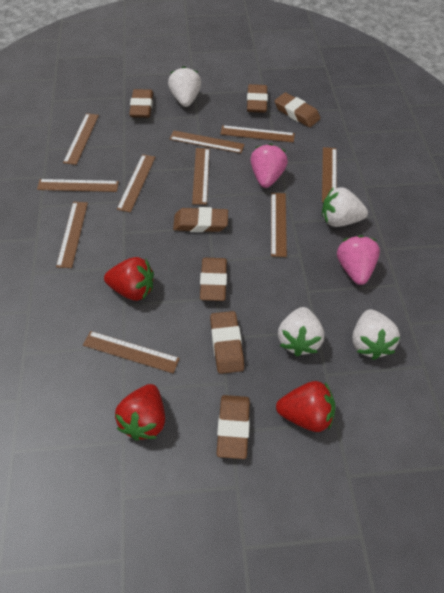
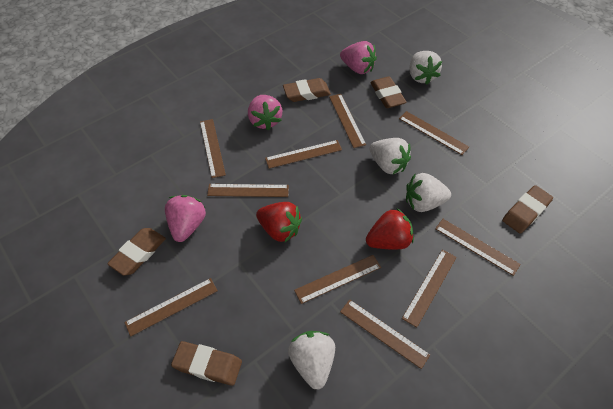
brown eraser: [129,89,153,118] [173,207,228,232] [200,258,227,301] [210,311,244,374] [217,395,250,459] [247,84,268,113] [274,92,321,128] = 7 -> [107,228,166,276] [171,341,242,386] [283,78,331,102] [370,76,407,108] [502,185,553,234] = 5
pink strawberry: [250,144,288,188] [337,235,380,285] = 2 -> [165,195,206,242] [248,95,282,130] [340,41,377,74] = 3
red strawberry: [104,257,154,301] [115,384,165,441] [276,381,335,432] = 3 -> [256,202,302,242] [366,208,414,249] = 2

